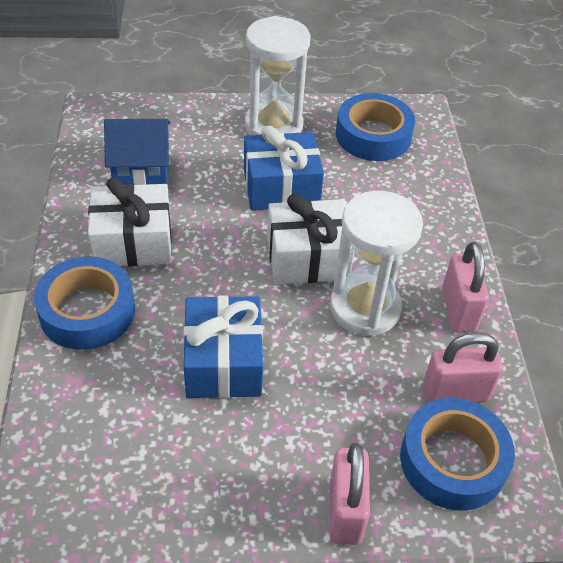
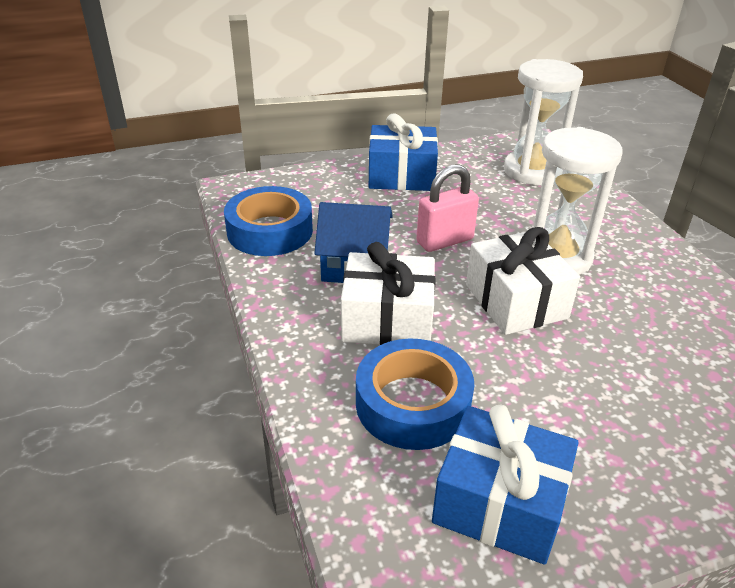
blue tape: [34,257,135,350] [336,93,415,161] [400,398,515,511] = 3 -> [224,186,313,256] [356,338,474,450] = 2
pink padlock: [329,443,370,545] [423,332,503,403] [442,242,489,333] = 3 -> [416,164,479,252] = 1

